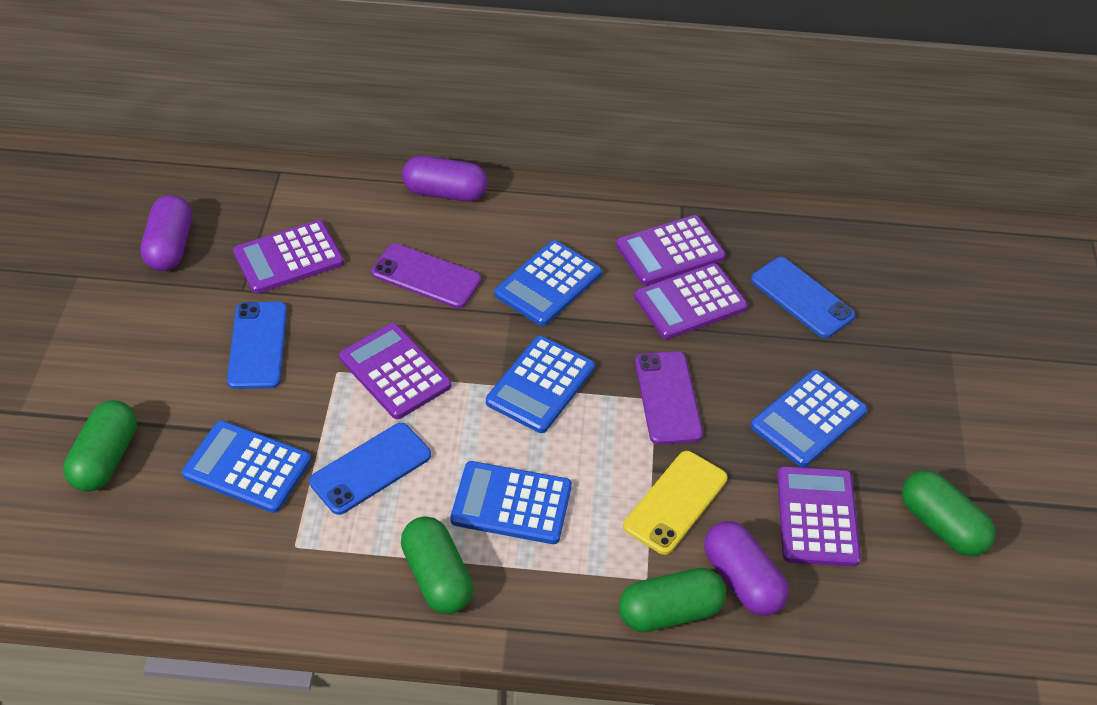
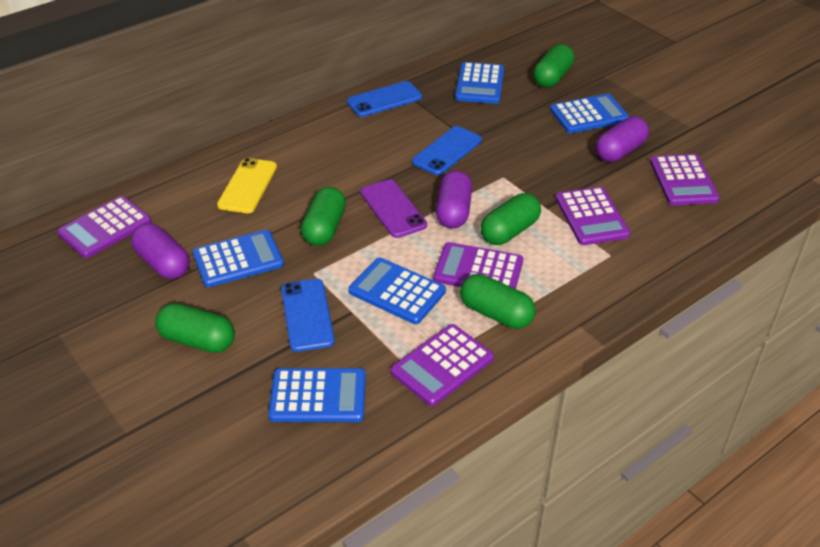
green capsule: [63,400,137,492] [401,516,473,614] [619,568,726,632] [902,470,996,556] = 4 -> [155,303,235,353] [301,187,346,246] [460,274,536,329] [481,193,541,245] [533,44,574,88] = 5
purple phone: [371,243,481,308] [635,351,703,444] = 2 -> [360,179,427,238] = 1

